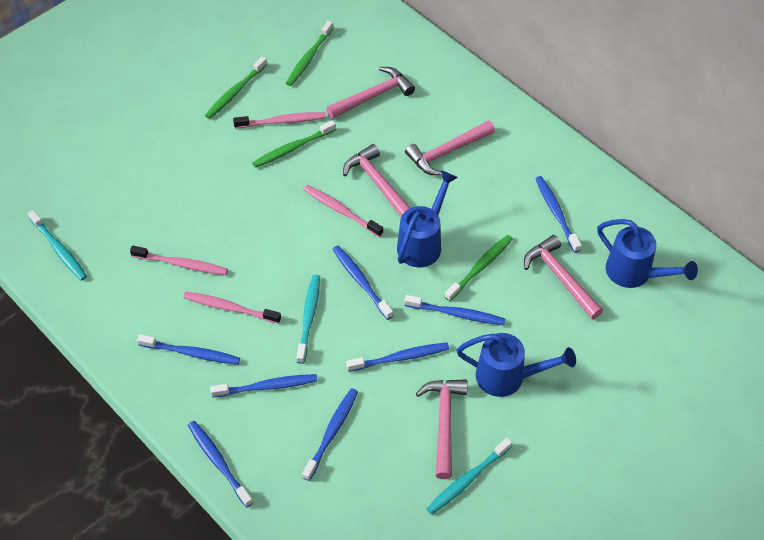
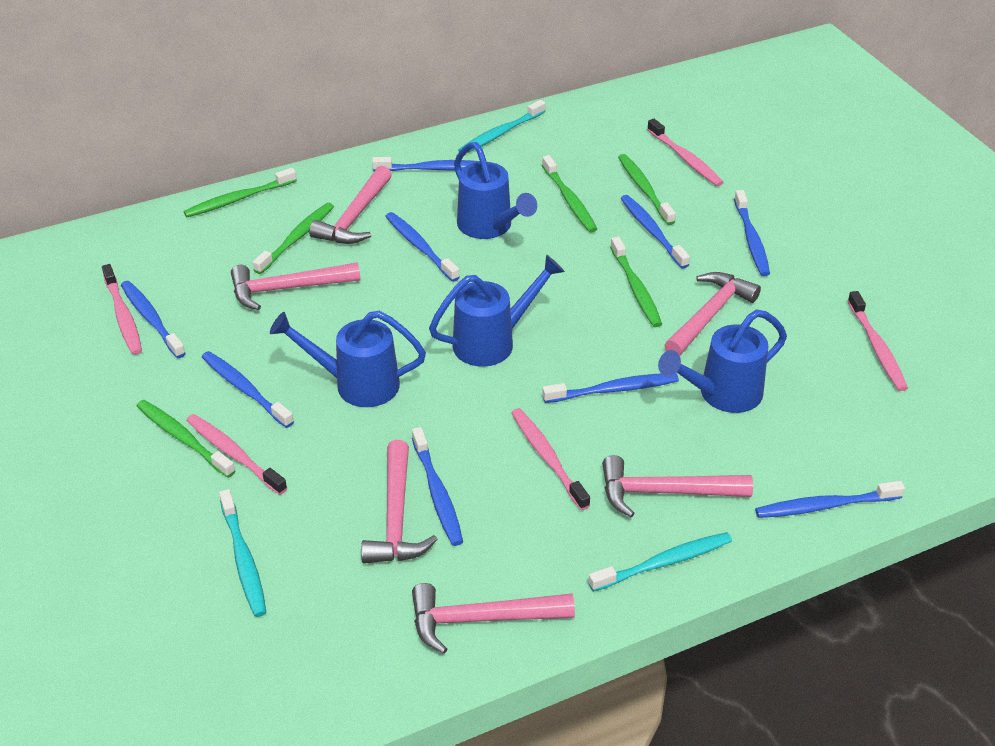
blue toothbrush: [137,334,240,365] [188,421,253,507] [210,374,317,397] [302,388,358,481] [333,246,393,320] [346,342,449,372] [404,295,506,325] [535,176,582,253] = 8 -> [121,281,186,358] [202,351,294,428] [372,157,480,171] [385,212,460,282] [412,427,463,546] [542,373,679,403] [620,195,690,269] [734,190,770,276] [755,481,905,518] = 9
blue watering can: [397,171,458,267] [456,333,576,397] [597,219,698,288] = 3 -> [270,311,426,407] [429,255,565,367] [454,142,537,239] [658,310,787,413] = 4
green toothbrush: [205,56,267,119] [252,120,336,168] [286,21,333,86] [445,235,513,301] = 4 -> [137,400,235,478] [183,168,297,217] [253,203,334,274] [542,155,597,233] [610,237,662,327] [618,154,676,225] = 6
pink hammer: [326,67,415,119] [343,144,411,217] [405,120,495,175] [416,379,468,479] [524,235,603,319] = 5 -> [231,262,360,310] [309,166,392,244] [361,440,438,563] [412,583,575,654] [602,455,753,518] [665,272,761,355] = 6
pink toothbrush: [130,246,228,275] [183,291,281,324] [233,112,326,128] [303,185,383,237] = 4 -> [102,264,142,355] [186,414,287,495] [511,408,590,510] [647,119,724,186] [848,291,908,391] = 5

